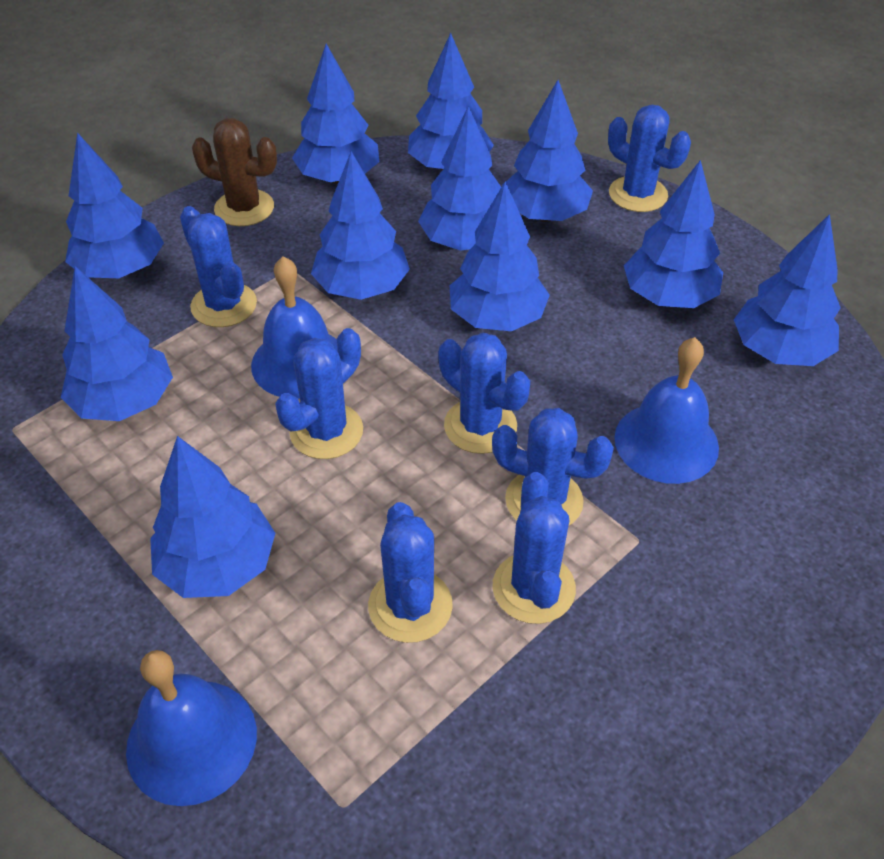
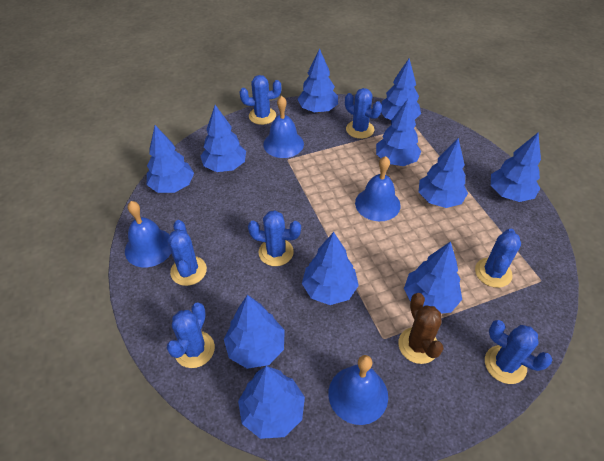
blue bell: [126,650,257,806] [251,256,338,399] [615,337,719,484] = 3 -> [125,201,171,267] [263,96,304,158] [328,355,388,425] [355,156,400,221] = 4

